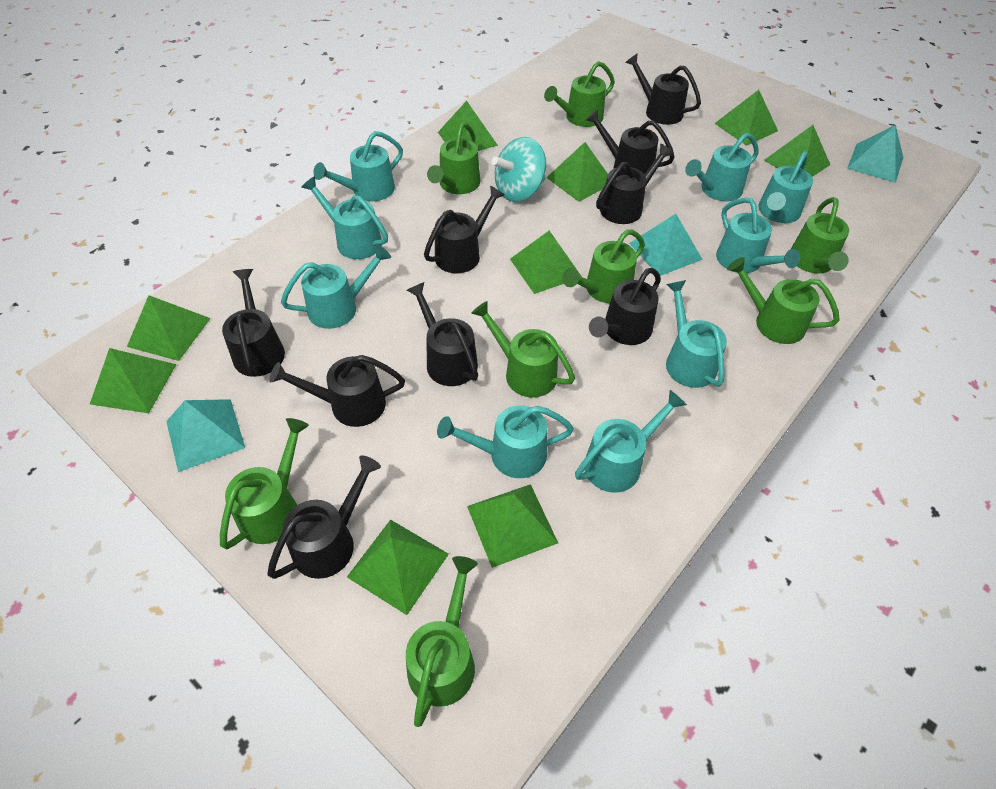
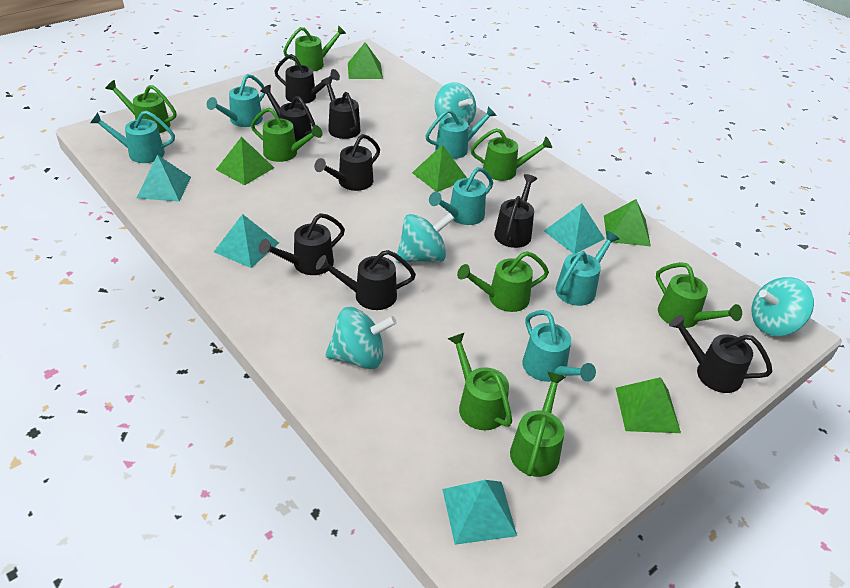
black watering can: [222,269,285,377] [267,455,381,579] [270,355,405,427] [407,282,478,386] [424,185,505,273] [586,109,675,174] [589,268,661,345] [596,144,674,224] [625,53,701,125] = 9 -> [259,213,345,275] [260,85,315,142] [274,54,340,104] [314,134,380,191] [316,250,416,310] [321,77,361,139] [494,174,537,248] [669,315,772,393] = 8
green pyramid: [90,348,177,413] [127,295,211,361] [347,519,449,615] [438,101,498,151] [467,484,558,568] [510,230,582,294] [546,142,608,202] [714,90,778,146] [764,125,830,177] = 9 -> [216,137,274,185] [348,42,383,79] [412,145,467,192] [604,199,651,246] [616,377,681,433] = 5
turquoise pyramid: [166,399,245,472] [629,214,703,276] [847,125,903,183] = 3 -> [137,155,191,202] [214,214,279,268] [442,480,517,545] [544,203,605,254] = 4
turquoise spinning top: [491,137,546,202] = 1 -> [325,307,397,369] [396,213,455,263] [435,82,476,125] [752,277,814,336] = 4
turquoise watering can: [281,245,391,329] [302,176,388,259] [313,131,403,201] [437,405,574,478] [575,390,687,493] [666,280,727,388] [685,133,759,201] [716,198,800,273] [758,151,813,223] = 9 -> [90,111,175,163] [207,74,265,127] [425,106,497,159] [429,167,493,225] [522,310,596,382] [556,231,619,306] = 6

